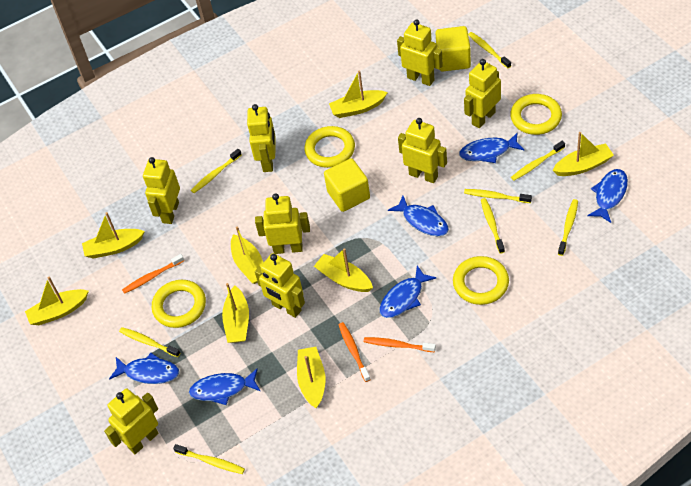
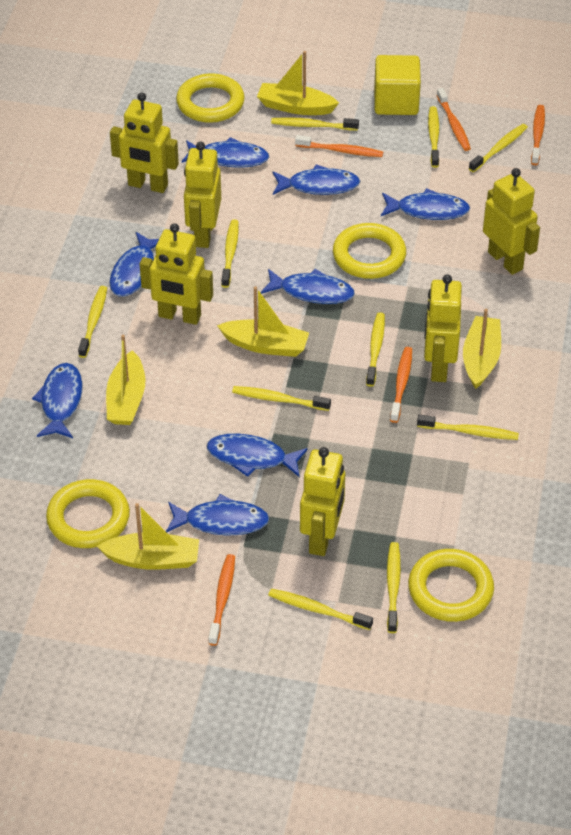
blue fish: [109,353,179,384] [189,368,260,405] [379,265,436,318] [388,196,449,236] [459,133,524,163] [587,169,628,223] = 6 -> [32,363,83,438] [109,232,159,297] [166,494,269,536] [181,137,269,168] [207,434,308,477] [261,269,355,304] [273,165,360,195] [381,189,470,220] = 8
orange toothbrush: [122,254,184,294] [339,322,371,382] [364,337,436,352] = 3 -> [208,554,235,646] [295,135,383,157] [390,347,412,423] [436,88,471,151] [531,105,545,165] = 5
yellow boat: [25,277,89,325] [82,212,145,259] [222,283,249,343] [231,227,263,284] [297,347,326,408] [314,248,373,292] [329,70,388,118] [552,132,614,176] = 8 -> [97,503,199,570] [106,335,145,425] [217,286,309,357] [257,51,339,115] [463,309,501,389] = 5
yellow cube: [324,158,370,212] [435,26,471,71] = 2 -> [374,55,421,115] = 1
yellow robot: [104,388,158,454] [143,157,180,224] [247,104,275,172] [255,193,310,254] [255,253,305,318] [397,19,443,86] [398,118,447,183] [464,59,501,128] = 8 -> [110,92,179,193] [140,223,213,325] [184,141,221,248] [300,447,345,556] [424,274,462,382] [483,168,540,275] = 6
yellow toothbrush: [119,327,180,357] [173,444,245,474] [191,149,242,193] [464,189,532,203] [468,32,511,68] [481,198,505,254] [511,141,565,181] [558,199,578,256] = 8 -> [78,286,107,358] [221,219,239,288] [232,386,331,411] [268,588,373,630] [271,117,359,131] [366,312,385,387] [387,542,401,633] [417,415,519,440] [428,106,439,168] [469,124,528,172] = 10

